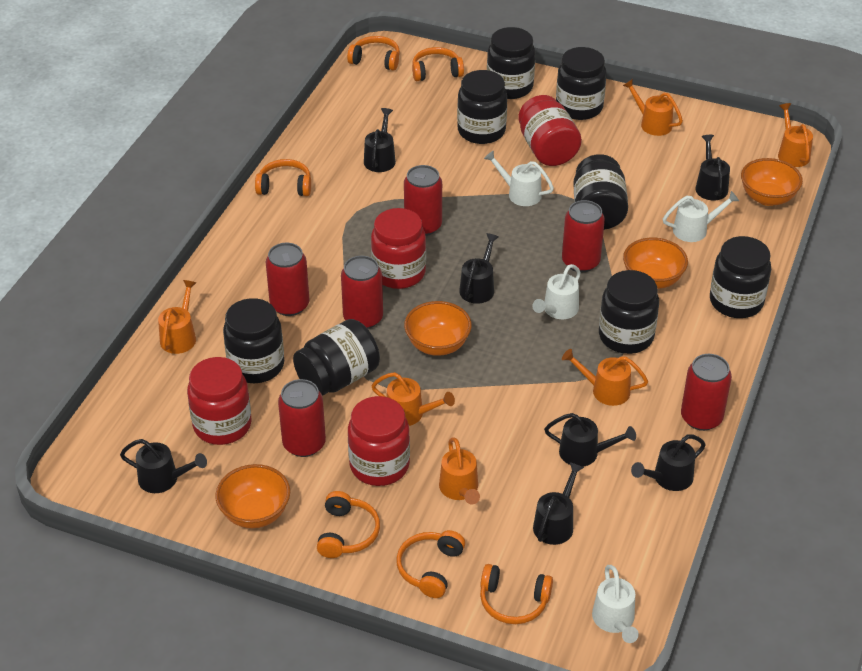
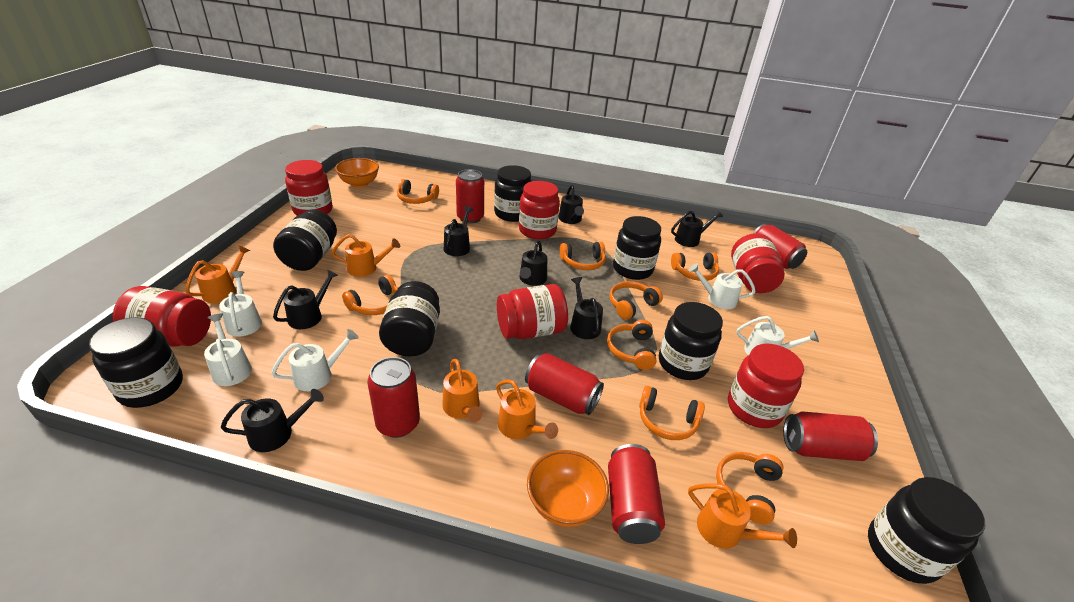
black jar: [223,298,284,383] [293,319,380,396] [457,70,507,144] [487,27,535,99] [556,47,606,120] [573,154,628,230] [599,270,659,354] [710,236,771,318] = 8 -> [89,317,183,408] [273,210,337,271] [379,281,440,356] [494,165,532,222] [613,216,661,280] [659,302,723,380] [868,477,985,584] = 7
orange bowl: [215,464,290,528] [404,301,472,356] [623,237,688,289] [741,158,803,206] = 4 -> [335,158,379,188] [527,450,609,527] = 2
orange headphones: [255,159,311,196] [317,491,380,558] [347,36,400,71] [396,530,465,598] [412,47,464,81] [480,564,553,624] = 6 -> [342,275,398,315] [397,179,439,204] [560,242,606,270] [607,320,657,370] [609,281,663,320] [639,386,705,440] [671,252,719,281] [716,452,784,524] = 8
orange watering can: [158,280,196,354] [371,372,455,426] [439,437,480,505] [562,349,648,406] [623,79,683,136] [778,103,813,167] = 6 -> [185,245,251,303] [332,234,400,277] [442,359,482,422] [496,380,558,439] [688,483,797,549] = 5
red jar: [187,357,252,445] [348,396,410,486] [371,208,426,289] [518,95,582,166] = 4 -> [113,286,211,347] [285,160,333,216] [497,284,568,339] [519,181,560,239] [728,344,804,428] [731,233,785,293] = 6
white watering can: [484,150,554,206] [532,264,581,319] [592,565,639,643] [663,191,739,242] = 4 -> [204,313,252,386] [219,271,262,337] [271,329,359,391] [689,263,756,309] [737,316,819,355] = 5

